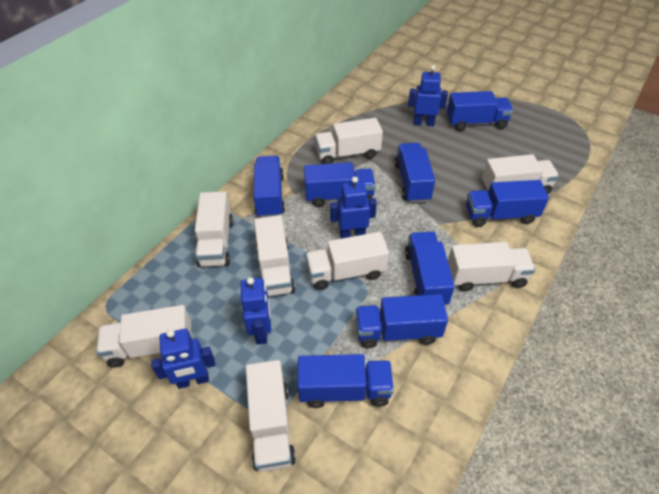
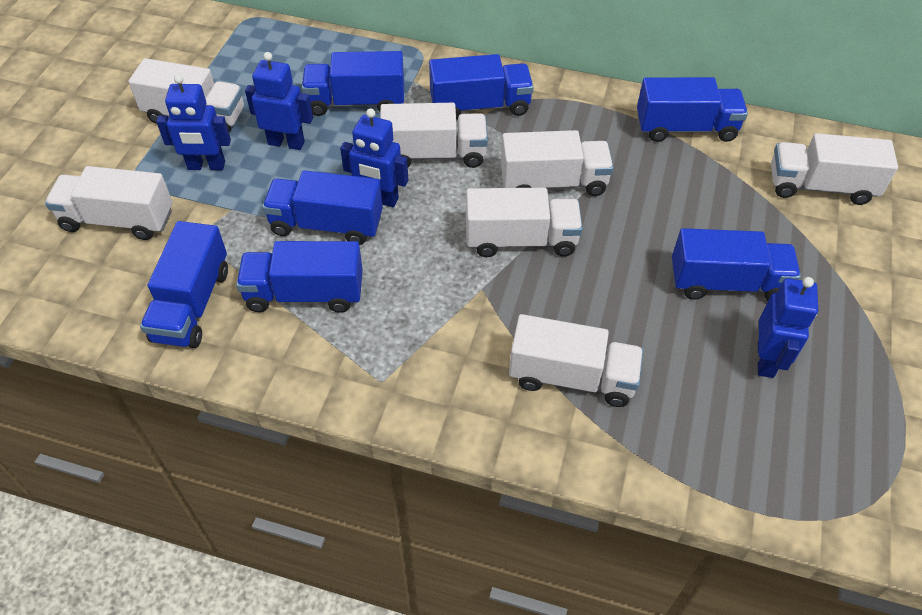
blue truck: [254,156,285,218] [297,354,394,408] [304,162,376,207] [355,294,448,348] [394,143,435,203] [405,232,455,305] [447,91,513,131] [466,180,549,227] = 8 -> [140,221,228,348] [236,241,363,313] [262,170,383,245] [302,51,404,116] [429,54,534,120] [637,77,748,142] [672,228,801,301] = 7
white truck: [96,305,192,368] [195,191,233,267] [246,360,296,472] [254,215,295,296] [305,232,389,290] [315,118,383,164] [448,242,535,292] [482,154,559,194] = 8 -> [45,166,173,240] [128,58,244,133] [380,103,488,168] [466,188,583,257] [501,130,614,196] [509,314,643,407] [771,133,898,205] = 7

